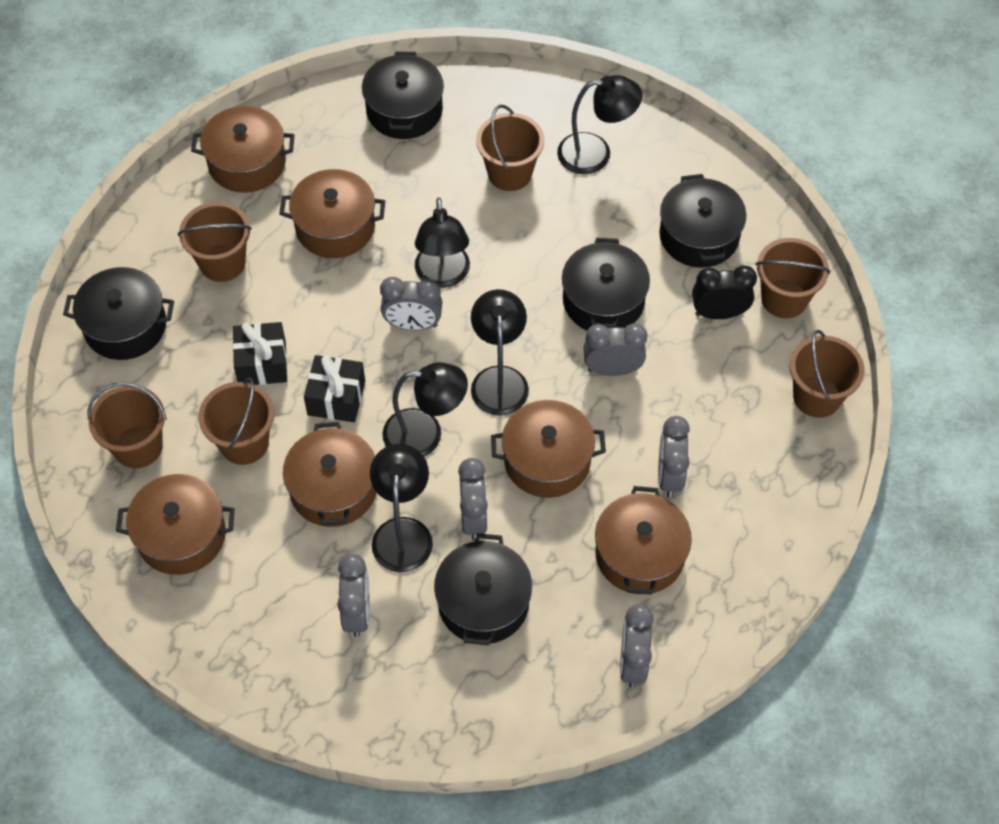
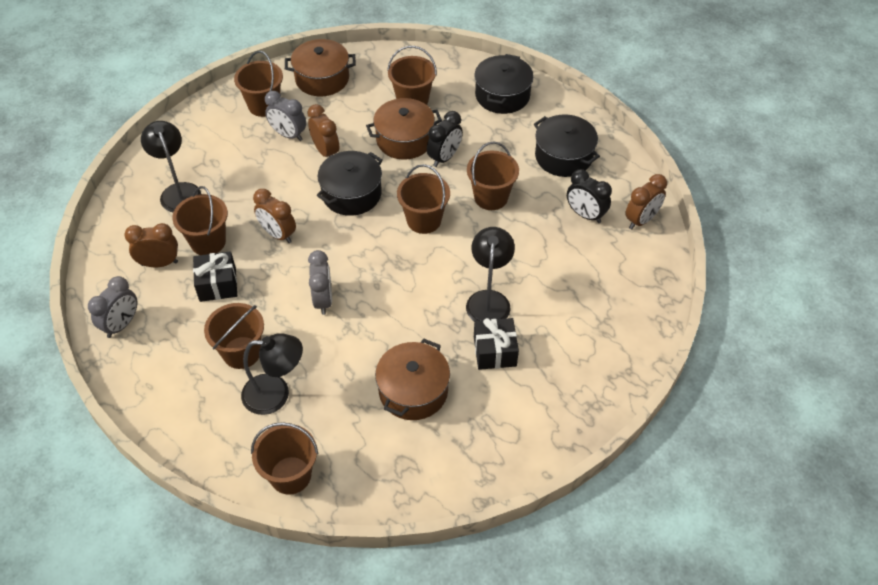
black clock: [692,266,757,319] = 1 -> [427,111,463,167] [567,169,612,223] = 2
black lamp: [370,444,433,572] [382,362,468,457] [415,198,470,288] [471,289,529,416] [557,75,642,174] = 5 -> [141,121,201,212] [241,333,303,415] [466,227,515,322] = 3
black pot: [63,267,174,360] [362,51,444,139] [434,533,532,646] [562,238,650,330] [659,174,746,268] = 5 -> [316,151,383,216] [475,54,534,114] [534,114,600,177] = 3
brown bucket: [88,382,166,468] [178,202,252,282] [198,378,274,465] [476,105,544,191] [755,238,830,318] [790,330,864,418] = 6 -> [172,186,228,255] [204,303,264,369] [234,51,283,117] [251,422,318,495] [387,46,437,105] [397,164,450,234] [467,141,519,210] = 7
brown clock: none = 0 -> [124,223,178,267] [253,189,296,243] [307,104,340,157] [625,174,667,229] = 4
brown pot: [116,474,235,575] [191,106,295,193] [279,169,385,258] [283,422,377,527] [491,400,606,498] [595,486,692,595] = 6 -> [285,39,356,96] [366,98,442,159] [375,339,450,420] = 3
grey clock: [337,554,370,637] [380,277,442,330] [458,458,488,541] [584,323,648,376] [620,604,654,688] [658,416,690,498] = 6 -> [88,276,137,338] [265,91,306,141] [308,250,332,315] = 3

